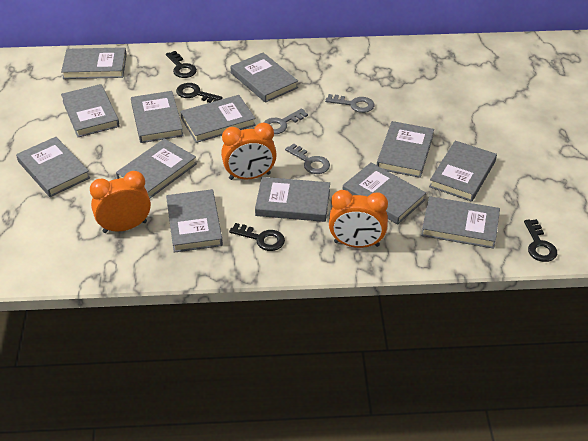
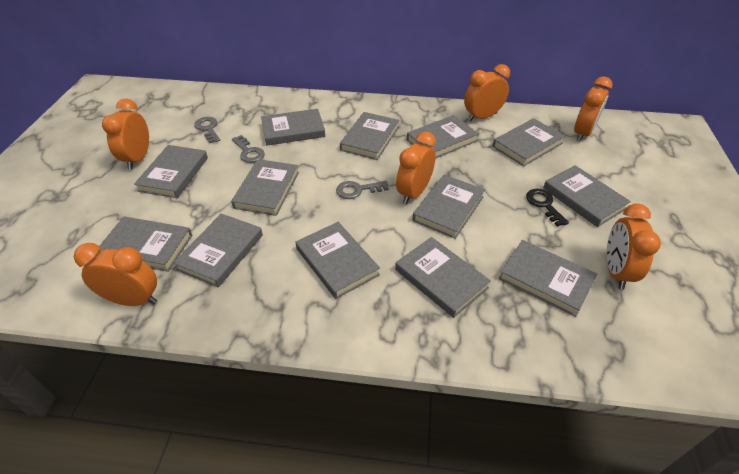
black key: [166,51,197,78] [176,83,222,103] [229,223,285,251] [524,219,557,262] = 4 -> [526,189,569,227] = 1
orange clock: [90,171,151,233] [221,123,277,180] [329,190,388,248] = 3 -> [74,243,157,306] [102,98,149,170] [396,131,436,204] [464,64,510,122] [574,76,613,142] [606,204,661,290] = 6

